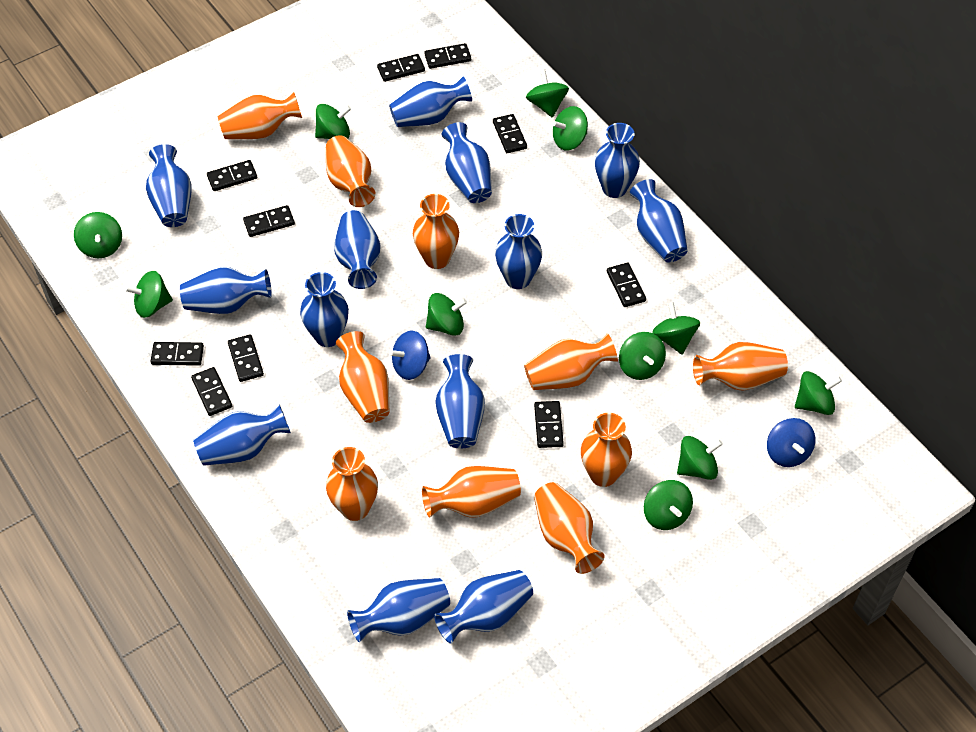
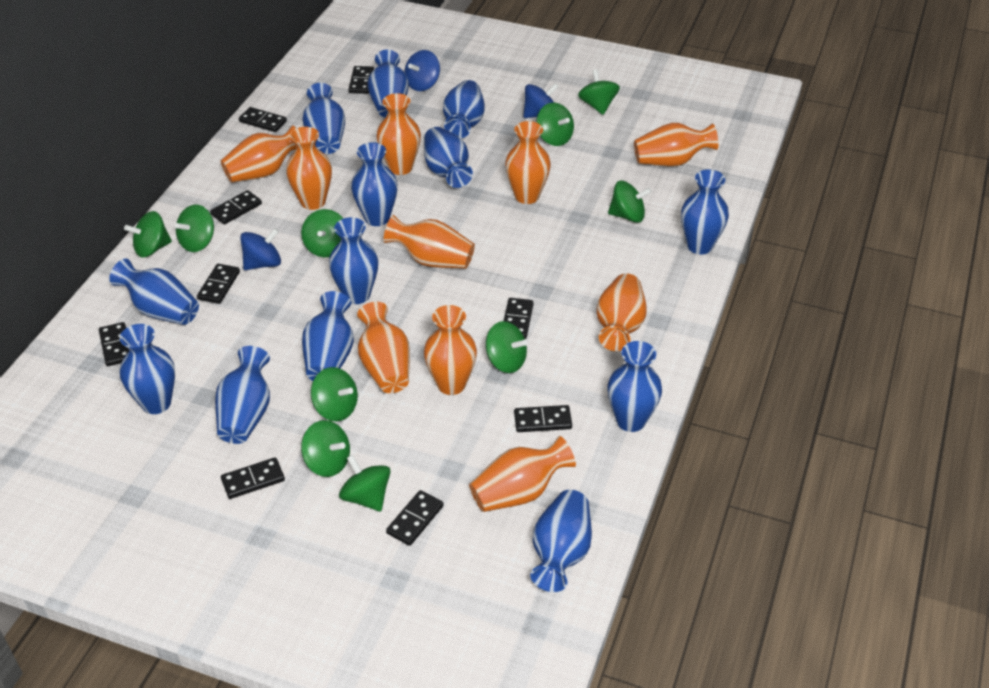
black domino: [151,342,204,366] [191,367,232,416] [207,160,257,191] [228,334,264,382] [243,205,295,237] [377,54,425,82] [424,43,471,69] [493,114,527,153] [534,401,564,448] [607,263,646,307] = 10 -> [99,322,129,366] [197,264,240,304] [210,190,262,225] [221,457,285,499] [239,107,287,132] [348,66,374,94] [386,490,444,546] [504,298,534,339] [514,405,572,432] = 9
blue spinning top: [389,330,431,380] [767,418,815,467] = 2 -> [240,228,281,270] [405,50,440,91] [524,83,559,118] = 3
green spinning top: [74,212,122,259] [125,271,173,318] [315,104,351,139] [426,293,467,336] [526,69,569,118] [552,106,588,151] [619,332,666,380] [644,480,693,530] [652,302,700,355] [677,436,723,480] [795,371,842,415] = 11 -> [124,211,172,258] [175,204,214,252] [301,209,344,257] [301,420,350,477] [311,367,358,421] [339,455,391,511] [486,321,527,373] [536,103,574,146] [578,69,620,115] [608,181,652,223] = 10

